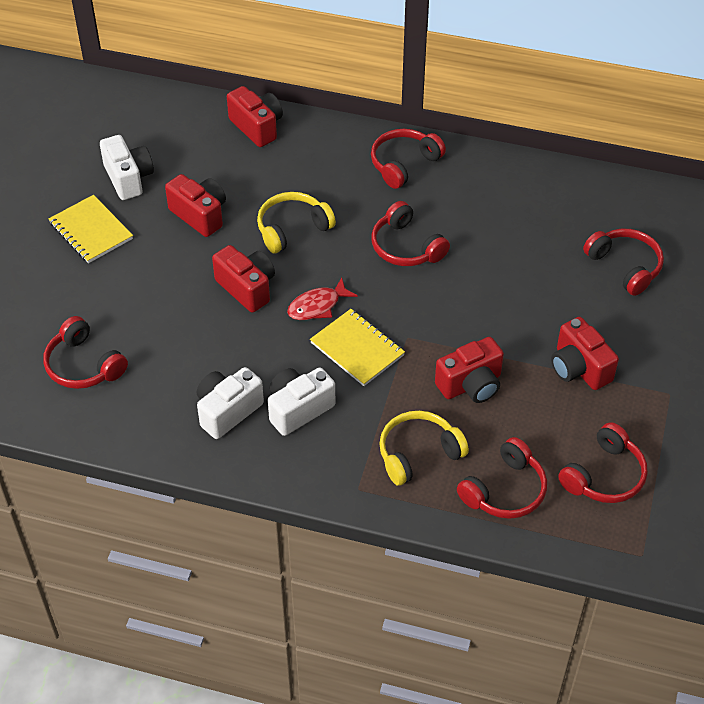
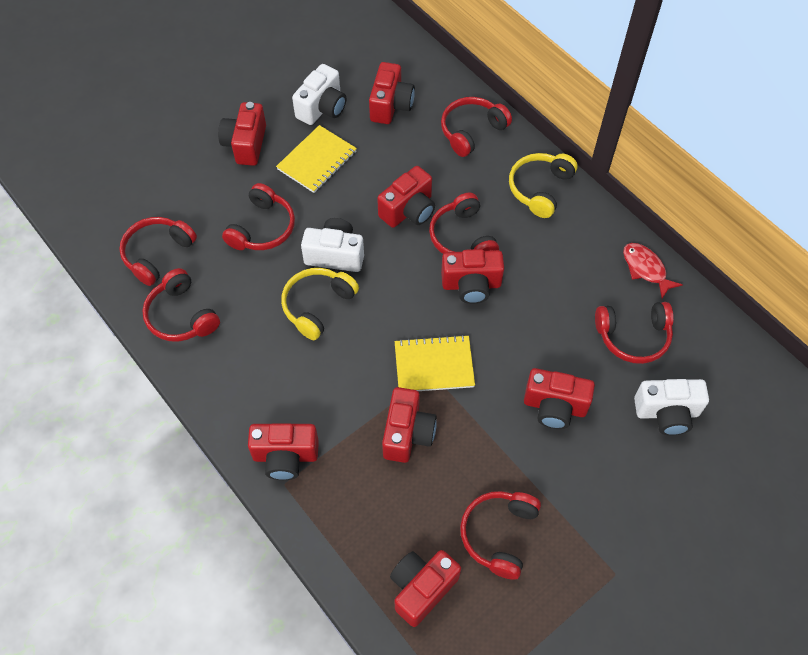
red camera: [165,174,226,237] [212,245,275,313] [227,86,283,147] [435,337,504,403] [551,317,619,390] = 5 -> [218,102,266,166] [248,423,319,480] [369,62,415,124] [377,166,435,228] [382,387,437,463] [390,550,461,627] [441,249,504,304] [524,368,595,429] = 8
red headphones: [43,316,128,389] [371,129,446,189] [371,201,450,266] [457,437,547,519] [558,422,648,503] [583,229,664,296] = 6 -> [119,217,197,286] [142,268,220,342] [222,183,295,250] [429,193,499,254] [441,97,512,157] [460,491,541,580] [595,302,674,364] = 7

